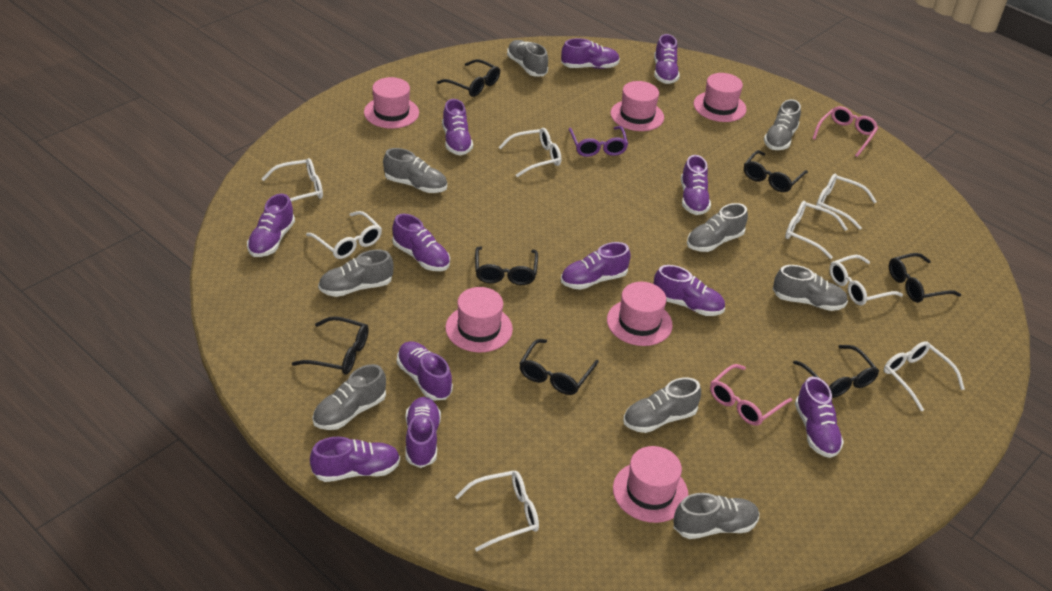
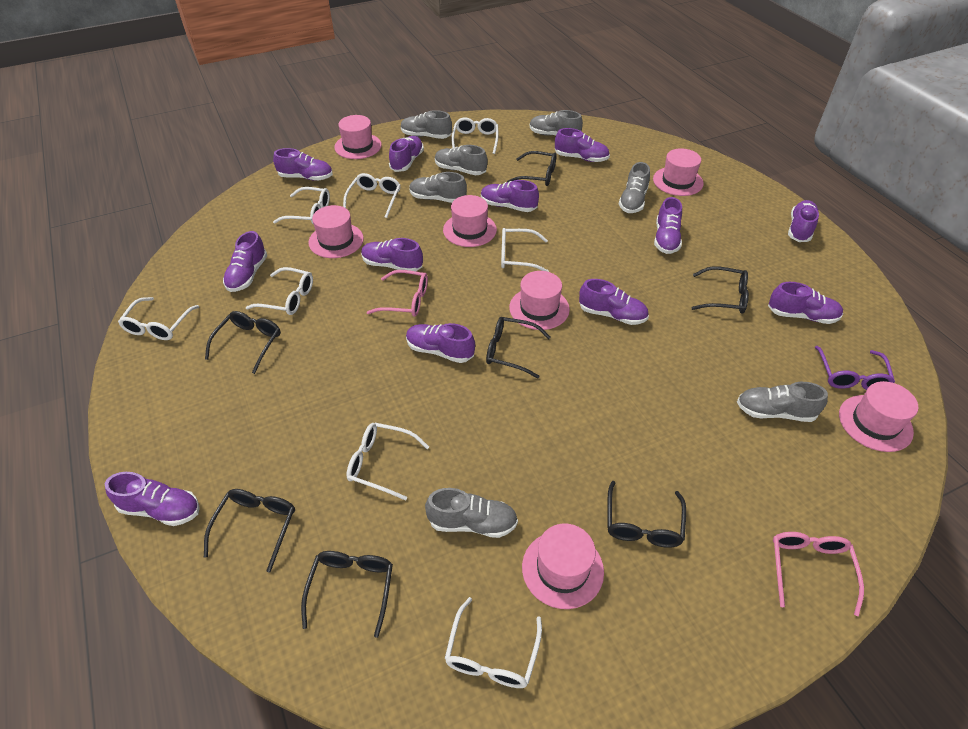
grey shoe: [312,364,386,430] [318,250,394,297] [383,148,447,193] [507,40,548,76] [623,377,701,433] [673,493,759,539] [687,203,748,252] [764,99,801,150] [773,265,848,311] = 9 -> [401,110,452,139] [409,172,467,203] [425,488,518,538] [435,145,487,175] [530,110,583,136] [619,162,650,213] [737,382,828,422] = 7
pink hat: [364,77,419,129] [445,287,513,352] [607,282,673,346] [611,81,664,131] [613,446,688,523] [694,73,747,122] = 6 -> [309,205,364,258] [334,115,382,159] [443,195,497,247] [509,271,570,330] [522,523,604,609] [653,148,704,196] [839,381,918,452] = 7

